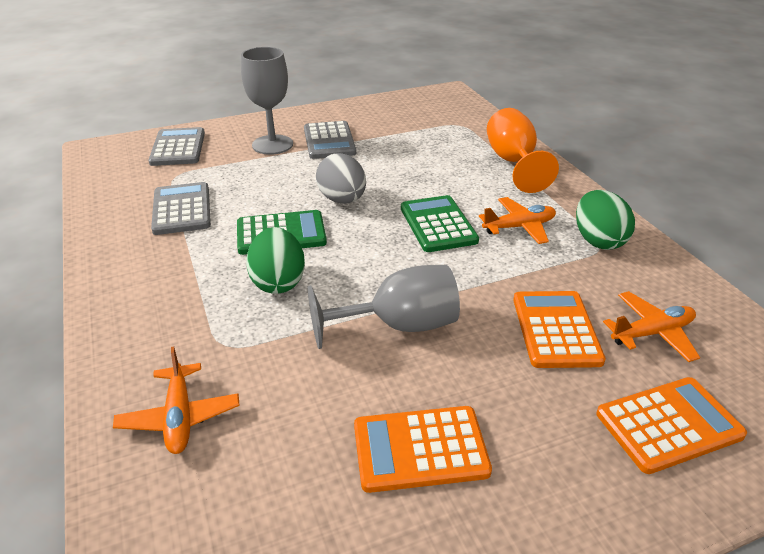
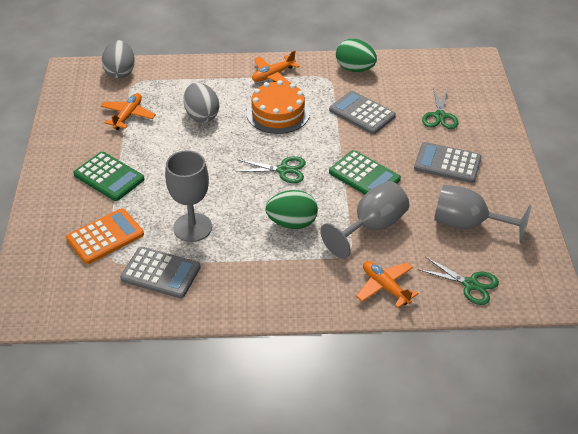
green scissors: none = 0 -> [235,156,306,183] [418,257,499,305] [422,88,458,129] = 3
grey egg: [316,153,366,204] = 1 -> [101,40,135,78] [183,82,219,123] = 2
grey goblet: [241,47,293,155] [308,265,460,349] = 2 -> [165,150,212,242] [320,181,409,259] [434,185,532,243] = 3
orange cake: none = 0 -> [246,80,310,134] = 1
orange calculator: [354,406,492,493] [513,291,606,368] [596,377,747,474] = 3 -> [66,208,144,264] = 1
orange goblet: [487,108,559,193] = 1 -> none = 0

